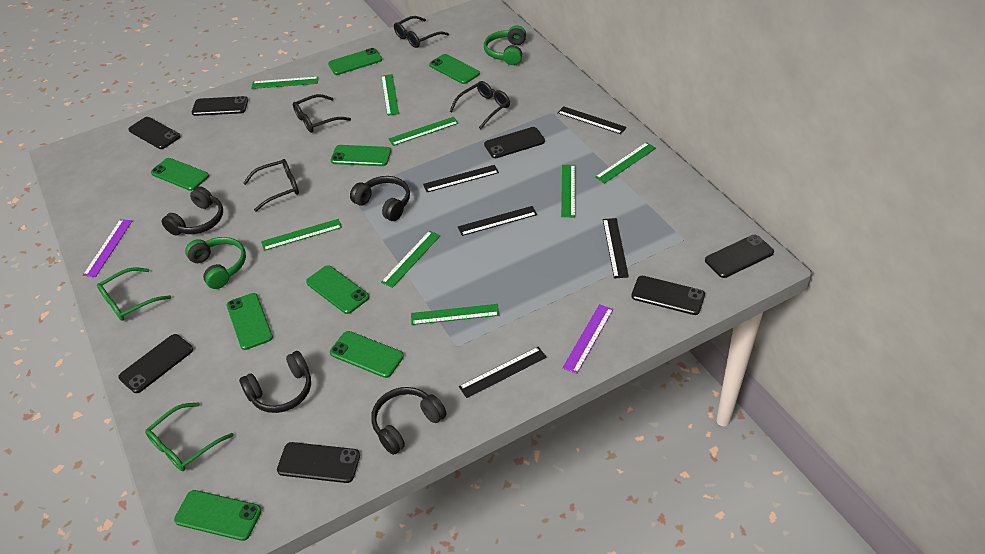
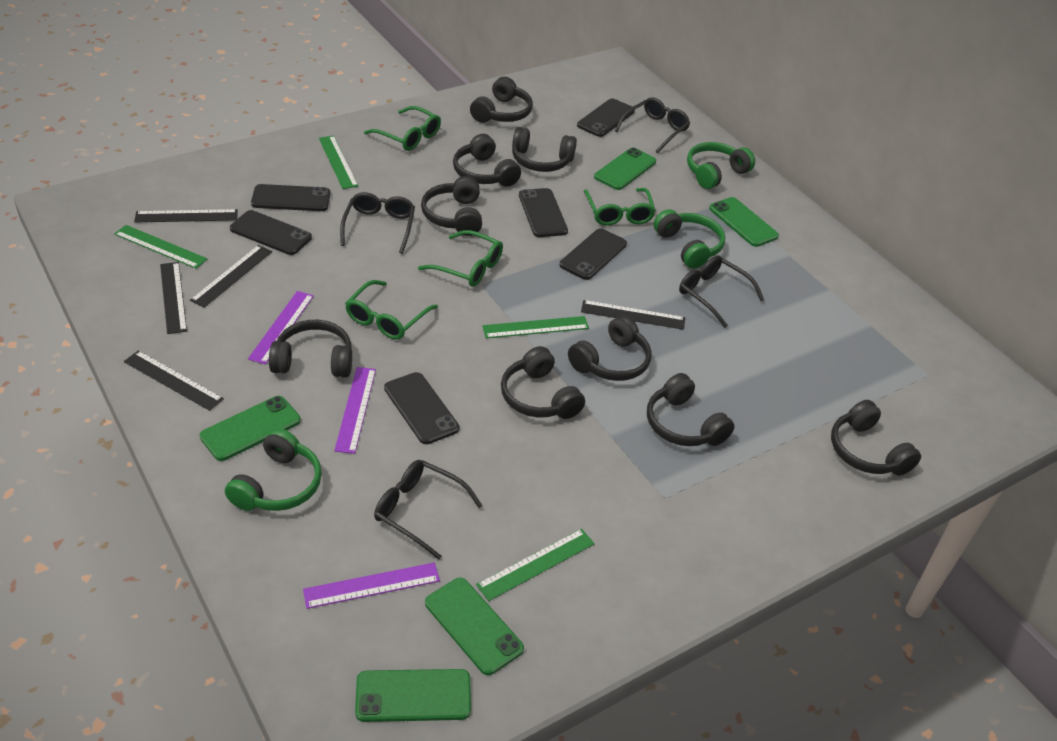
black headphones: [162,186,223,235] [239,351,311,413] [350,176,410,221] [371,387,447,455] = 4 -> [269,320,352,378] [421,176,482,236] [453,134,521,187] [470,77,533,123] [501,346,585,419] [512,127,577,172] [568,315,652,381] [647,373,735,446] [831,400,921,476] = 9
black phone: [118,334,193,393] [128,117,181,149] [192,96,248,116] [277,442,360,483] [484,127,545,158] [631,276,705,315] [705,235,774,278] = 7 -> [230,210,312,255] [251,184,331,211] [384,372,459,444] [519,188,568,237] [559,228,627,280] [577,99,635,137] = 6
green glasses: [97,267,171,321] [145,402,234,471] = 2 -> [345,280,438,340] [364,106,441,151] [418,230,503,287] [583,188,656,226] = 4
green headphones: [185,237,246,289] [484,25,526,65] = 2 -> [225,428,322,511] [654,209,725,269] [687,142,755,189] = 3
green phone: [151,158,209,191] [174,490,262,541] [226,293,273,350] [306,265,369,314] [328,48,382,75] [330,331,404,378] [331,145,391,166] [429,54,480,84] = 8 -> [199,396,301,461] [355,669,471,722] [425,578,524,675] [594,148,656,190] [709,197,779,247] = 5
green ruler: [251,77,319,89] [261,219,342,251] [381,74,399,116] [381,231,441,288] [389,117,459,146] [411,304,499,325] [561,165,575,217] [595,142,656,184] = 8 -> [114,225,207,269] [319,136,358,189] [476,529,595,601] [482,316,589,338] = 4
purple ruler: [83,219,132,277] [563,304,613,374] = 2 -> [248,291,314,365] [303,562,440,609] [334,367,376,454] = 3

